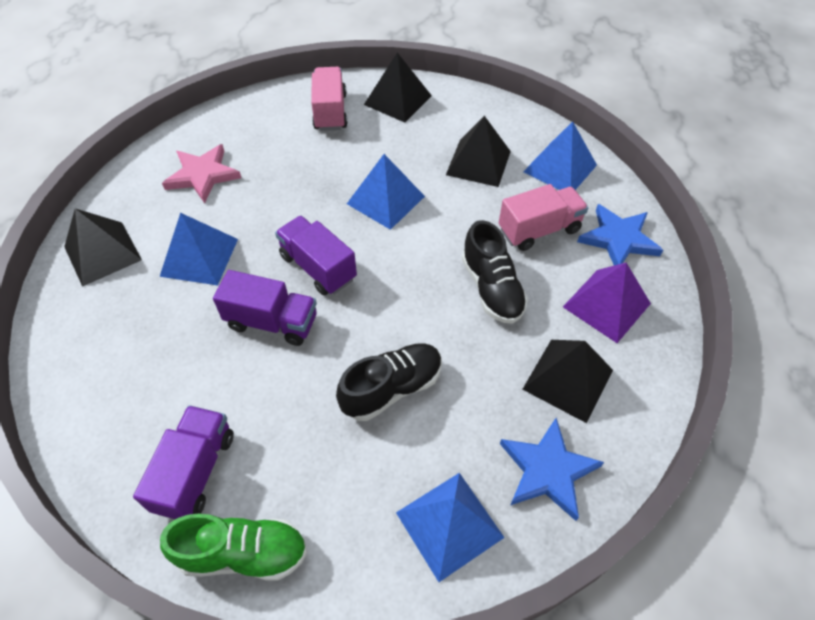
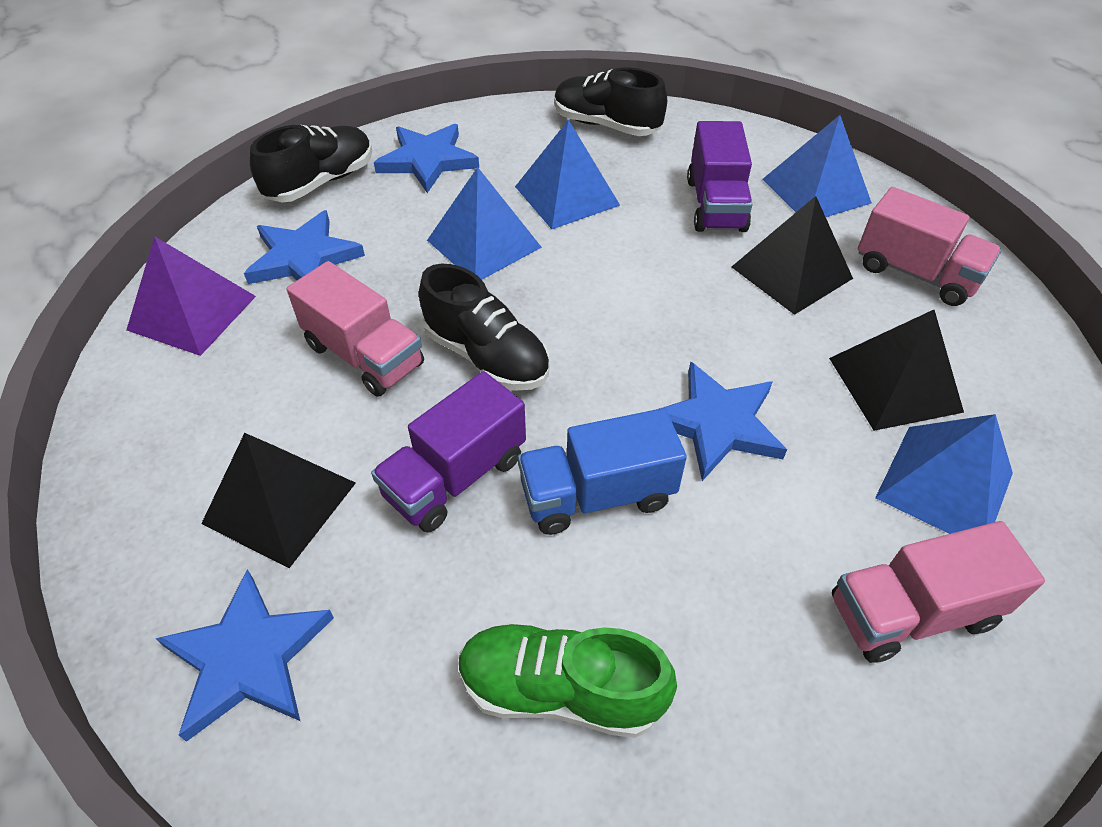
black pyramid: [64,208,142,287] [364,53,432,122] [446,116,511,187] [522,340,613,423] = 4 -> [201,433,356,568] [732,196,853,315] [829,310,964,431] = 3
black shoe: [336,343,442,421] [462,220,528,324] = 2 -> [250,125,372,202] [419,264,550,391] [554,67,667,136] = 3
blue star: [500,418,604,521] [577,204,663,265] = 2 -> [156,570,334,742] [244,210,365,284] [374,124,479,193] [659,362,787,481] = 4
blue truck: none = 0 -> [518,408,687,535] = 1
pink star: [162,144,241,203] = 1 -> none = 0
pink truck: [311,67,348,131] [499,184,588,251] = 2 -> [287,261,424,397] [832,521,1045,663] [858,187,1002,306] = 3
purple truck: [133,405,234,519] [213,270,317,346] [275,216,357,296] = 3 -> [371,371,526,533] [687,121,753,232] = 2

